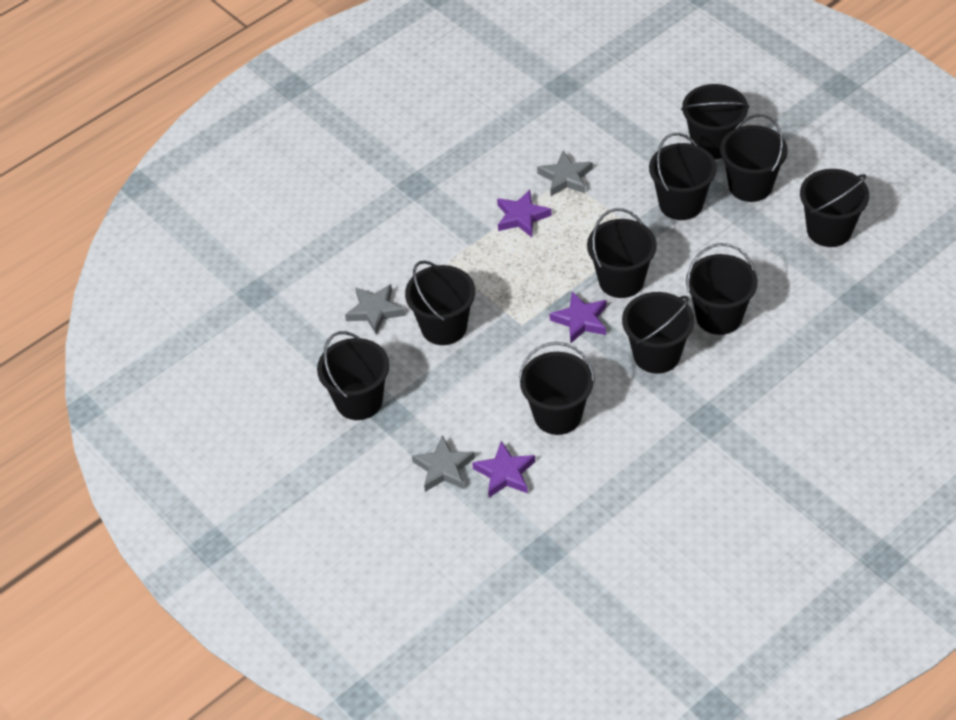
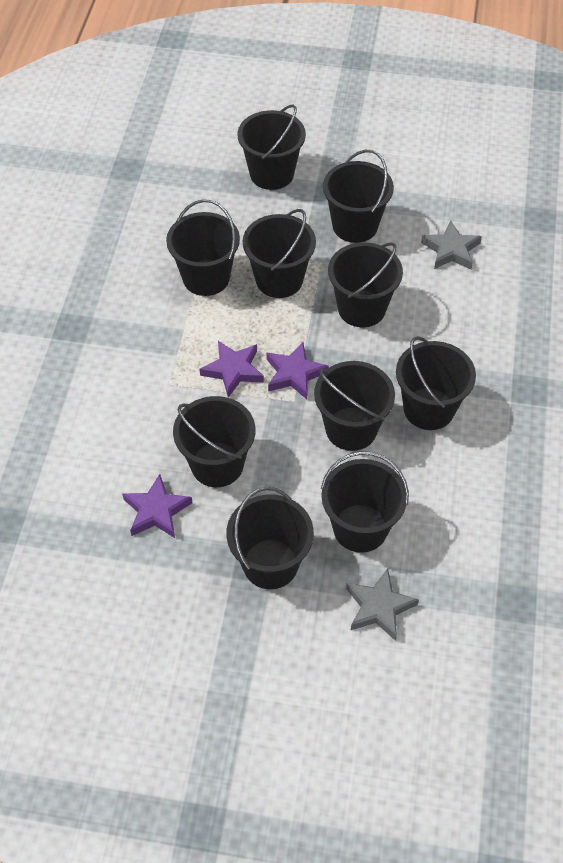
grey star: [345,284,405,335] [412,435,475,492] [537,151,593,196] = 3 -> [346,568,419,641] [421,220,482,270] = 2

